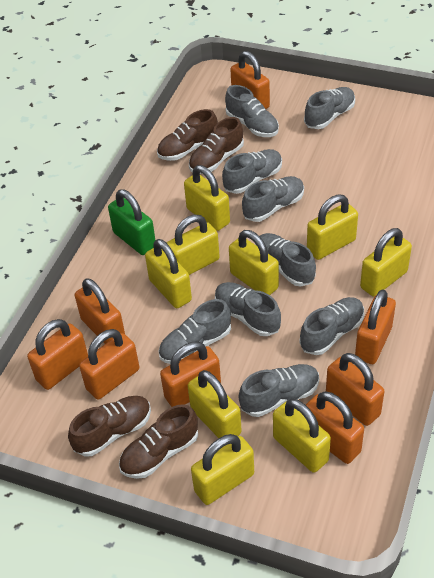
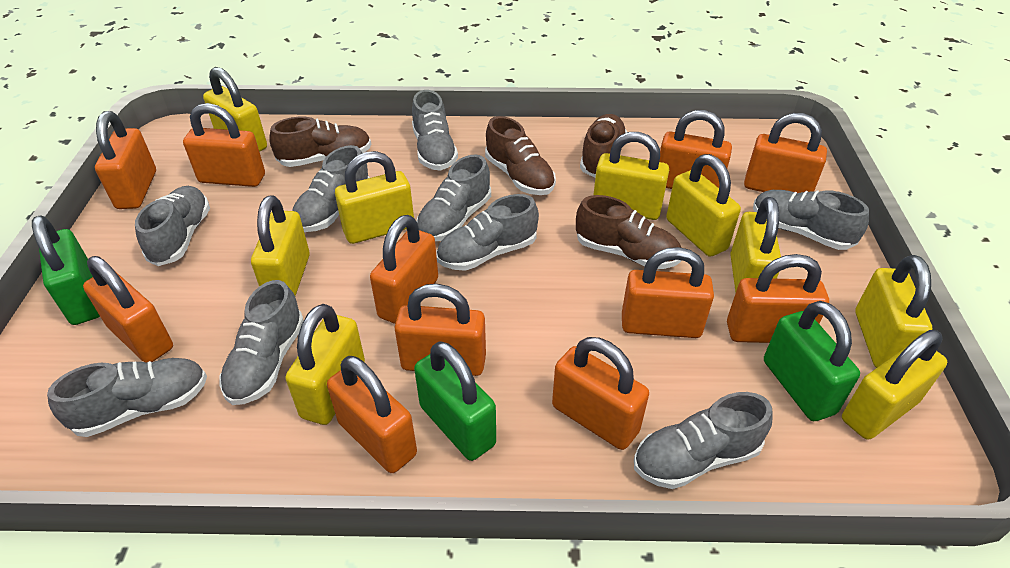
green padlock: [108,189,155,255] = 1 -> [32,215,100,325] [414,341,496,461] [764,301,860,421] = 3
orange padlock: [27,319,88,390] [75,278,125,344] [79,329,139,400] [160,342,221,407] [230,51,270,109] [306,392,364,464] [326,353,384,426] [355,289,396,364] = 8 -> [83,256,173,363] [95,111,156,209] [183,103,265,187] [327,356,417,473] [370,215,438,324] [395,284,486,376] [552,337,649,450] [622,247,714,338] [659,110,732,189] [727,254,829,343] [744,113,827,193] = 11

